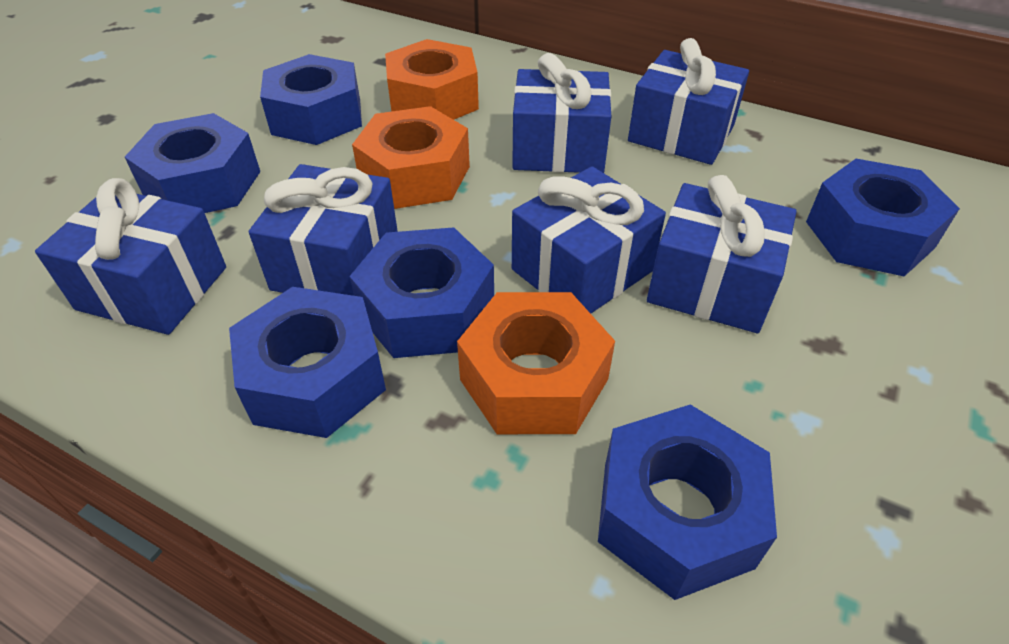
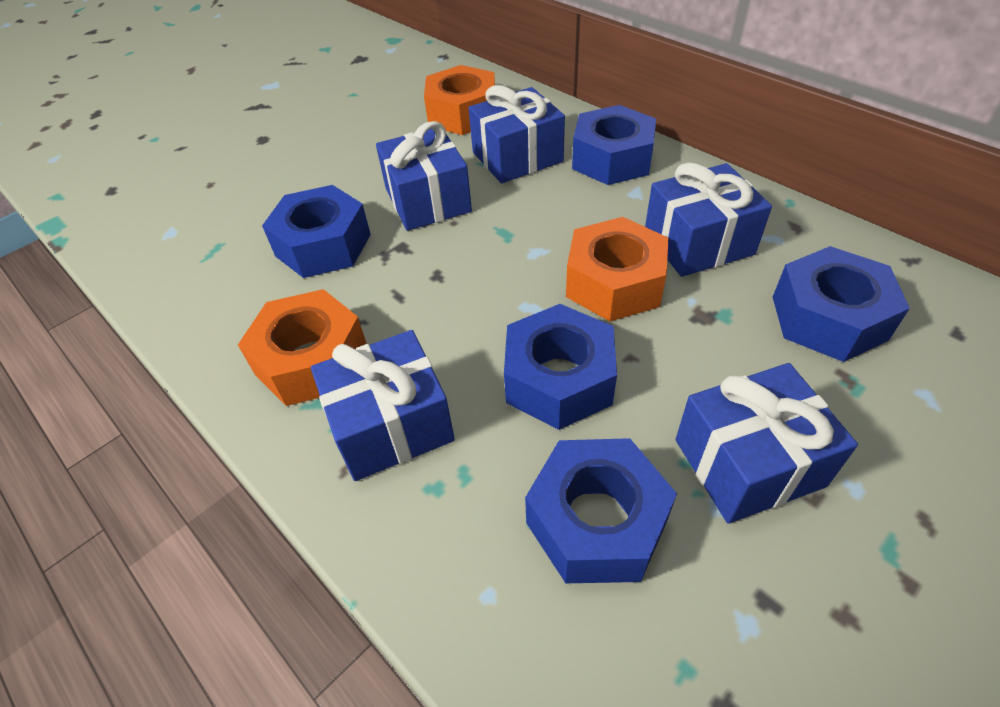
blue gift: [35,178,226,335] [249,164,398,296] [512,53,611,173] [512,166,666,314] [628,38,749,165] [647,175,797,333] = 6 -> [311,330,455,481] [376,121,472,231] [469,85,565,183] [645,162,772,277] [675,363,858,524] = 5
blue nut: [125,113,260,213] [229,287,386,438] [260,54,362,145] [350,227,494,358] [598,404,777,600] [806,159,960,276] = 6 -> [262,185,371,278] [504,304,617,430] [525,438,677,583] [572,105,656,185] [773,246,910,362] = 5

